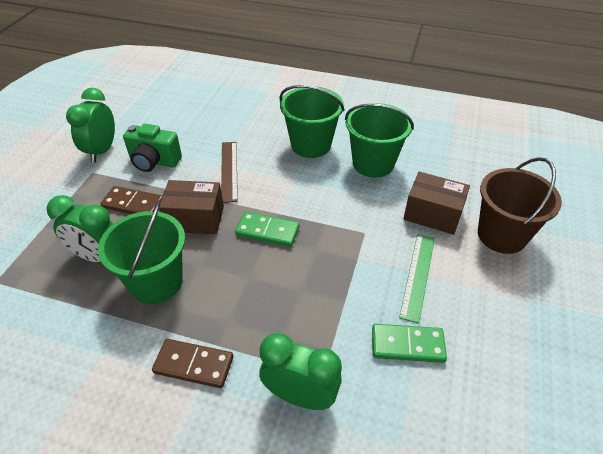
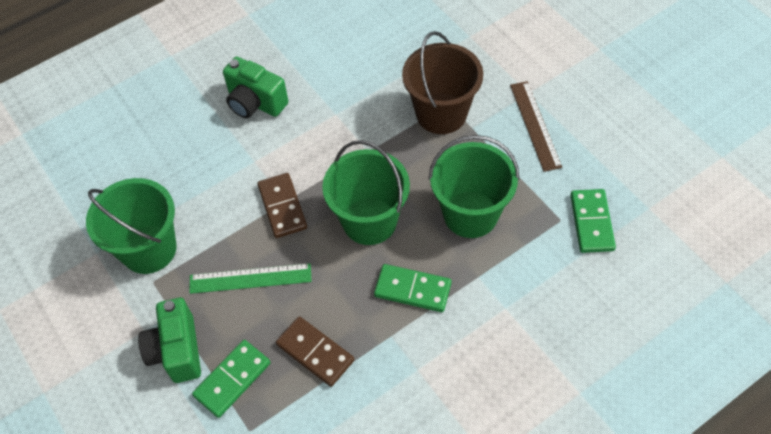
brown box: [159,180,224,234] [403,171,470,235] = 2 -> none = 0
green camera: [123,124,182,172] = 1 -> [138,298,201,383] [223,57,288,118] = 2
green clock: [47,195,113,263] [66,88,115,163] [259,333,342,410] = 3 -> none = 0
green domino: [235,212,299,247] [372,324,447,363] = 2 -> [192,340,271,418] [374,264,452,312] [570,189,616,253] = 3

